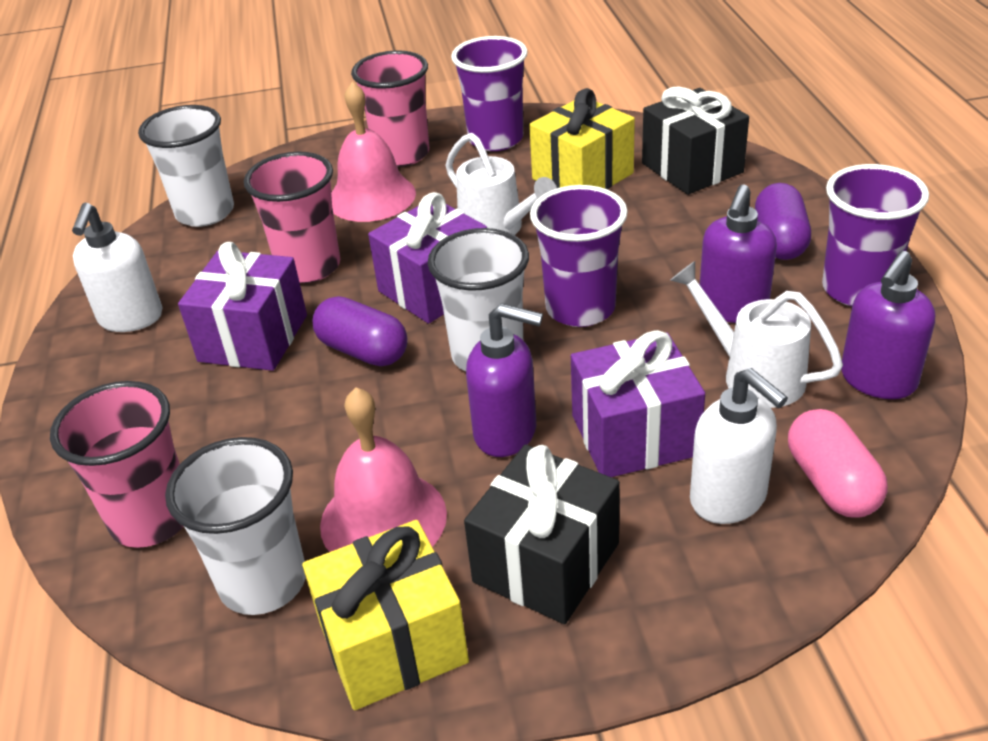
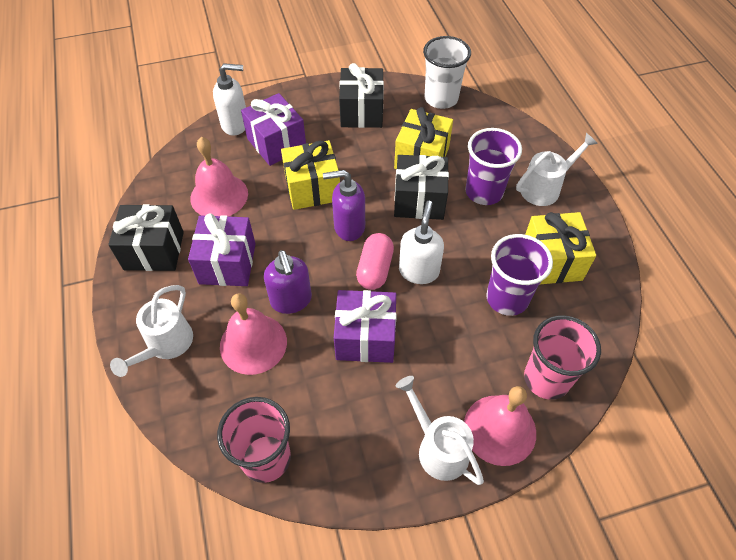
black gift: [464,445,620,624] [642,87,749,195] = 2 -> [108,204,184,271] [339,63,384,128] [394,155,449,220] = 3
pink bell: [320,387,447,552] [331,82,416,222] = 2 -> [190,137,248,216] [220,293,287,375] [464,386,536,466] = 3
pink cup: [50,381,184,548] [244,152,340,283] [351,50,429,167] = 3 -> [217,397,291,483] [524,315,601,400] = 2
purple capsule: [313,296,408,366] [755,183,811,260] = 2 -> none = 0
purple cup: [451,36,527,151] [530,185,628,327] [822,164,929,306] = 3 -> [466,128,522,205] [486,234,553,316] = 2
purple soap dispenser: [466,303,543,457] [700,184,777,323] [841,251,935,399] = 3 -> [264,250,312,314] [323,170,365,241] = 2
white cup: [138,105,234,227] [165,437,306,615] [428,228,529,372] = 3 -> [423,36,471,109] = 1
white watering can: [445,133,557,235] [670,261,843,408] = 2 -> [110,285,193,377] [396,376,484,485] [516,133,598,206] = 3
yellow gift: [302,520,469,710] [529,88,635,189] = 2 -> [281,140,340,210] [394,107,453,169] [525,212,596,285] = 3

